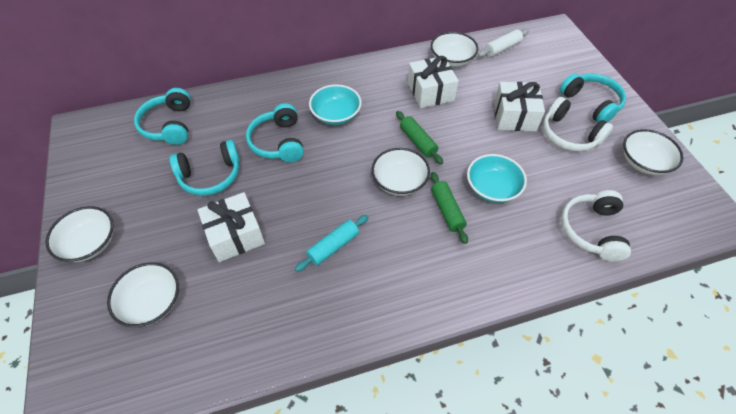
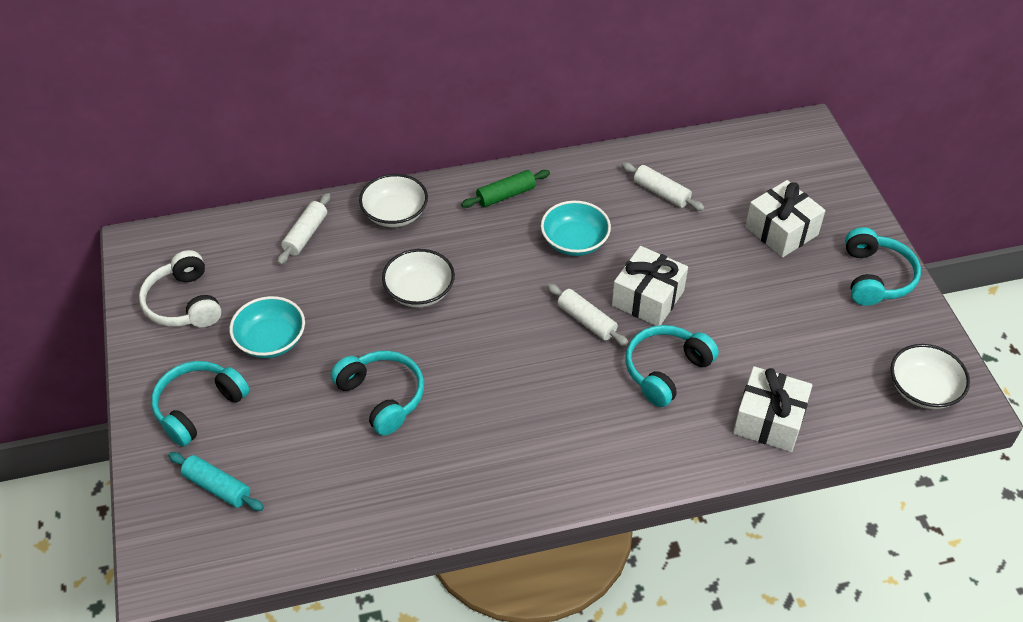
green rolling pin: [396,111,443,164] [430,172,468,244] = 2 -> [461,170,550,208] = 1
white bowl: [46,206,114,262] [107,262,179,327] [372,148,430,196] [431,32,478,67] [623,129,684,175] = 5 -> [359,174,428,227] [382,249,455,307] [891,344,970,409] = 3
white headphones: [543,97,613,151] [561,190,631,262] = 2 -> [139,250,222,328] = 1
white rolling pin: [478,29,529,57] = 1 -> [277,193,330,265] [547,283,629,347] [622,162,705,211] = 3

